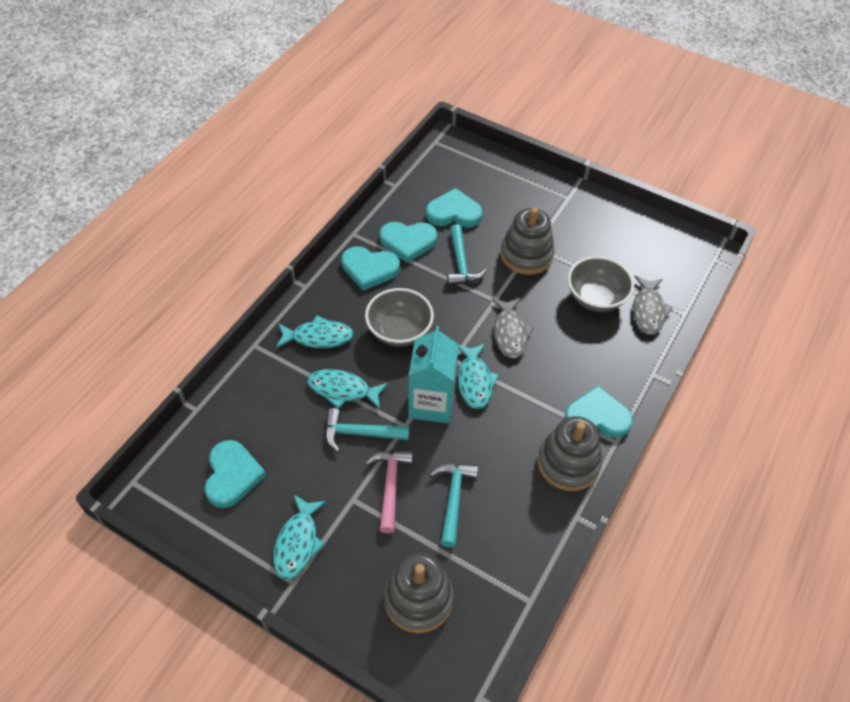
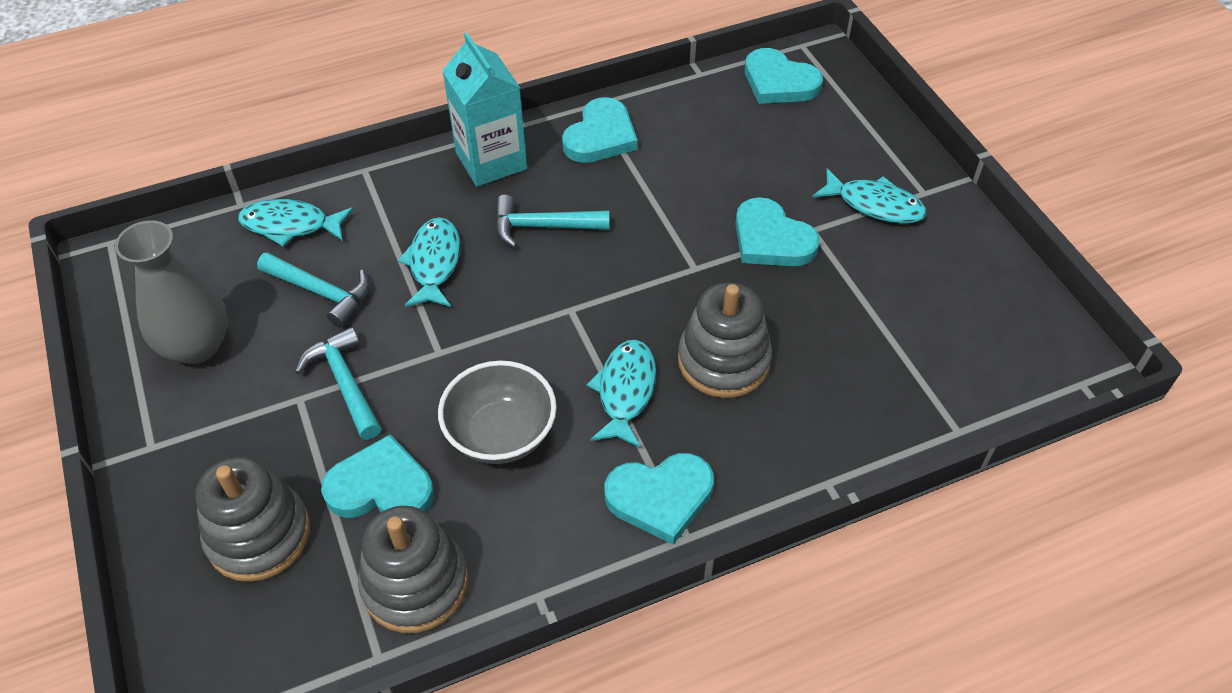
grey bowl: [365,288,434,347] [568,256,634,312] = 2 -> [438,361,557,464] = 1
grey fish: [492,298,534,358] [633,276,673,334] = 2 -> none = 0
grey vase: none = 0 -> [115,220,228,364] = 1
pink hammer: [365,450,413,533] = 1 -> none = 0

